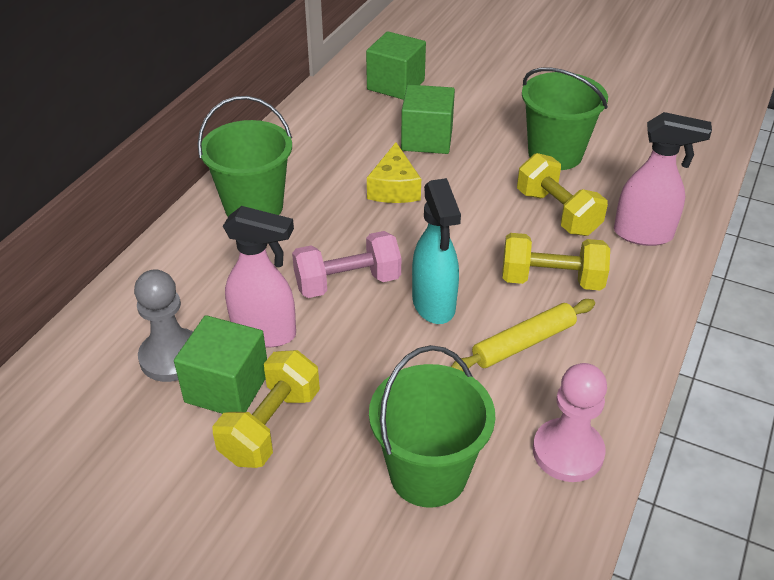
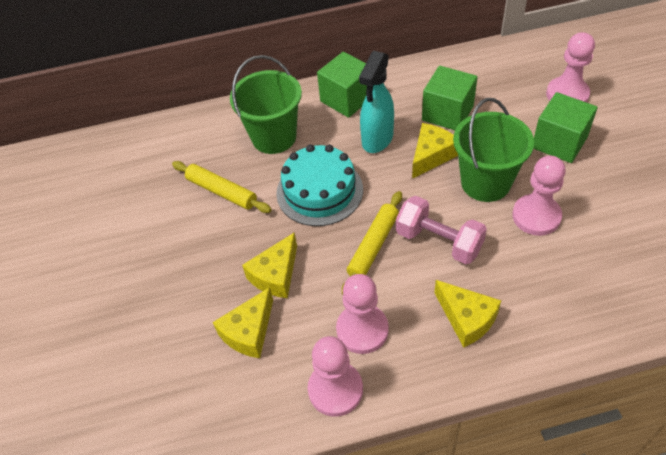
green bucket: [197,96,292,216] [369,345,495,508] [522,67,608,170] = 3 -> [230,55,302,154] [453,98,534,202] = 2
grey pawn: [134,270,193,382] = 1 -> none = 0
pink pawn: [533,363,607,482] = 1 -> [308,336,363,417] [336,274,389,354] [512,156,566,236] [546,32,595,103] = 4
pink spray bottle: [223,206,296,347] [614,112,712,246] = 2 -> none = 0
turquoise cake: none = 0 -> [276,144,363,226] = 1
yellow cheese: [367,143,421,203] = 1 -> [213,287,273,358] [242,232,297,298] [412,123,458,179] [434,280,501,348] = 4
yellow dumbbell: [212,350,320,468] [502,233,610,291] [517,153,608,236] = 3 -> none = 0
yellow rolling pin: [451,299,595,372] = 1 -> [172,161,271,213] [342,191,402,294] = 2

